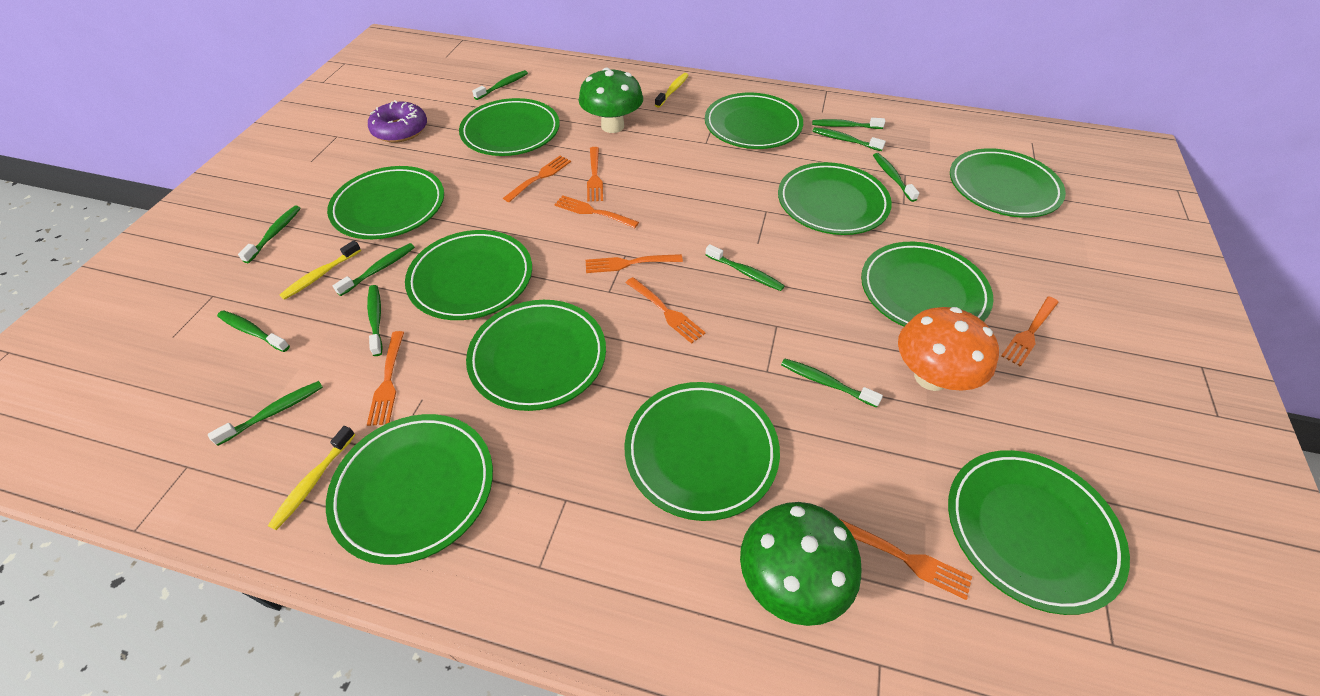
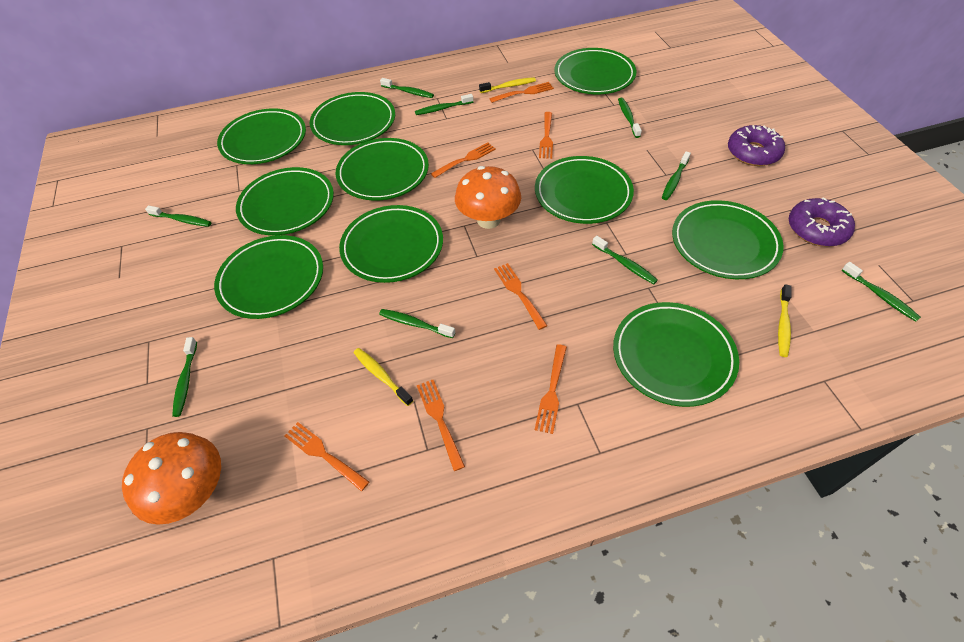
green mushroom: [578,68,643,133] [740,502,862,626] = 2 -> none = 0
green plate: [326,414,493,565] [327,166,444,239] [405,230,532,320] [459,98,560,156] [466,300,606,411] [625,382,780,521] [705,93,803,149] [778,162,892,235] [861,242,993,327] [948,450,1130,615] [950,148,1066,218] = 11 -> [214,235,323,319] [217,108,306,164] [236,167,334,235] [310,92,395,145] [336,138,429,200] [339,205,443,283] [535,156,634,224] [554,48,637,94] [613,302,739,407] [672,200,784,279] = 10
green toothbrush: [208,381,323,446] [217,310,290,352] [238,205,301,263] [333,243,415,296] [367,285,383,356] [472,70,528,100] [705,244,785,291] [781,358,883,408] [812,118,885,129] [812,127,886,151] [873,153,919,202] = 11 -> [145,205,211,227] [172,337,197,417] [379,309,455,338] [380,78,434,98] [415,94,474,115] [592,236,658,284] [618,98,642,138] [662,151,691,200] [842,262,921,322] = 9
orange fork: [367,331,404,426] [503,156,571,202] [554,195,639,228] [586,254,683,273] [587,147,603,202] [625,277,706,344] [840,519,972,600] [1001,296,1059,366] = 8 -> [284,422,369,491] [417,380,465,471] [431,142,496,178] [489,82,554,103] [494,263,547,330] [535,344,567,434] [539,112,553,159] = 7
orange mushroom: [898,307,999,391] = 1 -> [122,432,221,525] [455,166,521,229] = 2
purple donut: [368,100,427,143] = 1 -> [728,125,785,166] [789,197,855,247] = 2

